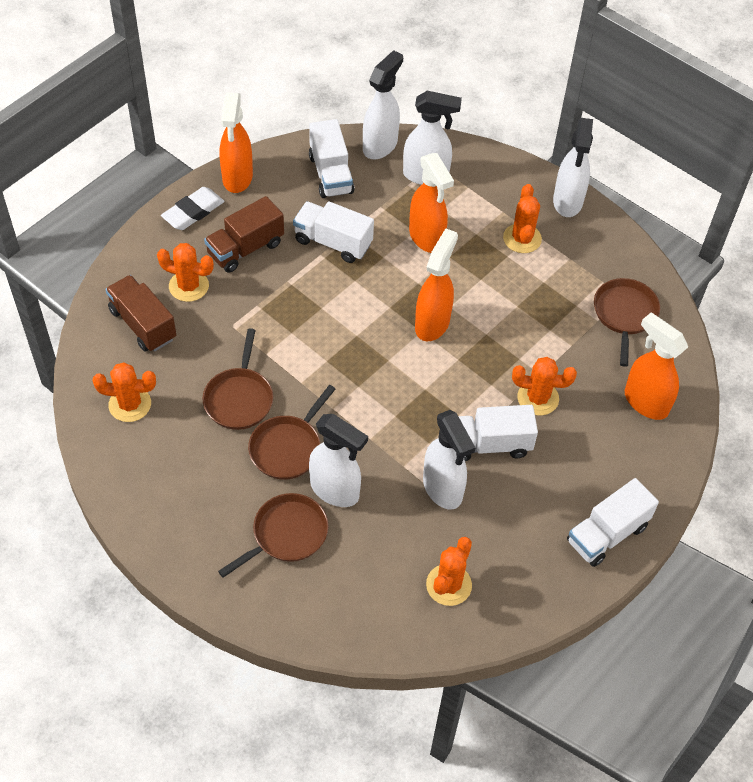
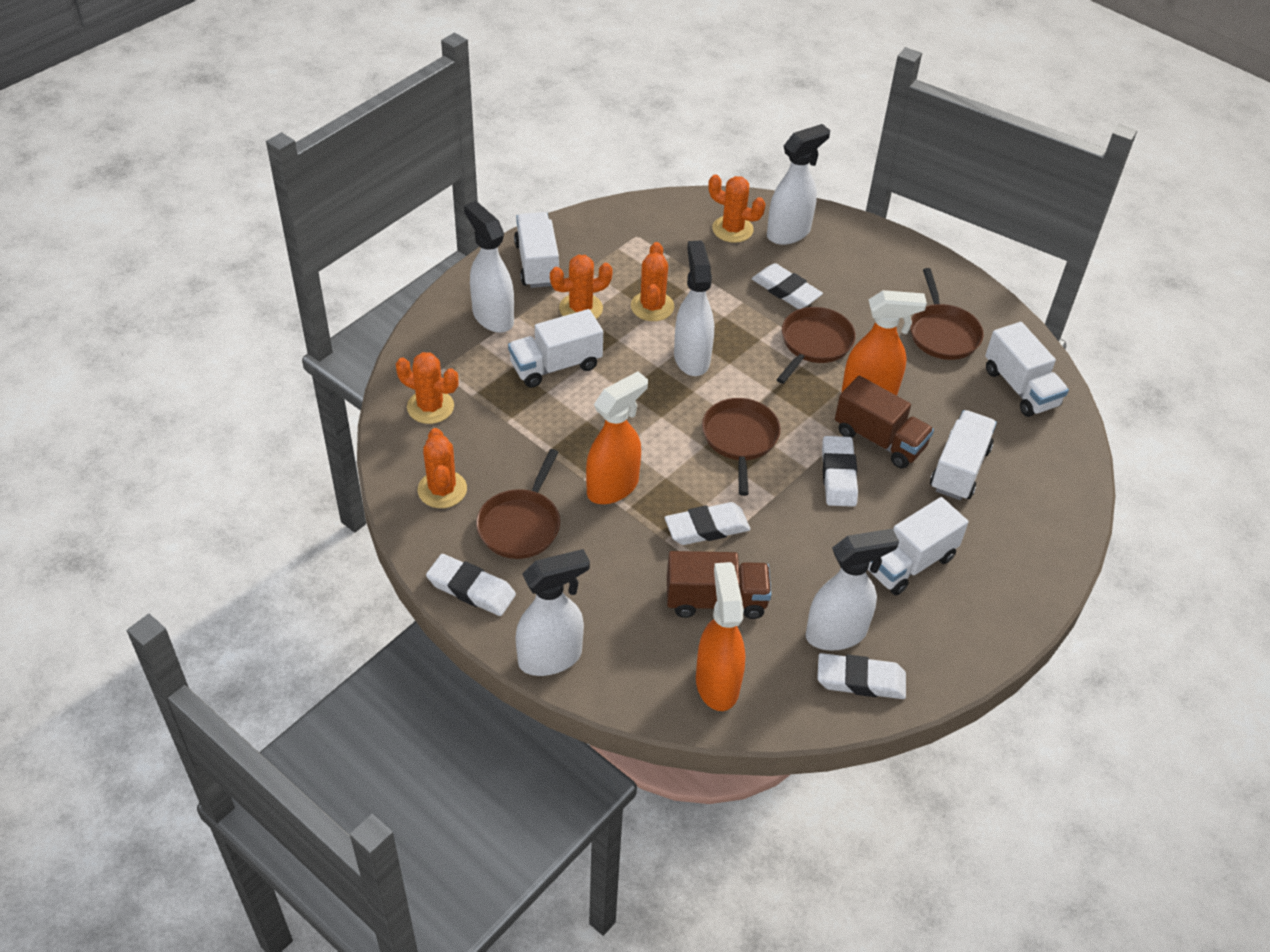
orange spray bottle: [219,92,253,193] [409,153,454,253] [415,228,458,341] [625,313,688,420] = 4 -> [586,371,648,504] [696,562,745,711] [842,290,927,396] = 3
white eraser: [161,187,224,230] = 1 -> [426,554,516,616] [665,502,750,545] [752,263,823,309] [817,653,906,699] [822,436,858,507] = 5
white truck: [293,201,374,263] [309,119,354,198] [458,405,538,461] [567,478,659,567] = 4 -> [508,309,603,388] [514,212,559,288] [868,497,968,595] [930,410,997,500] [985,322,1069,417] = 5

